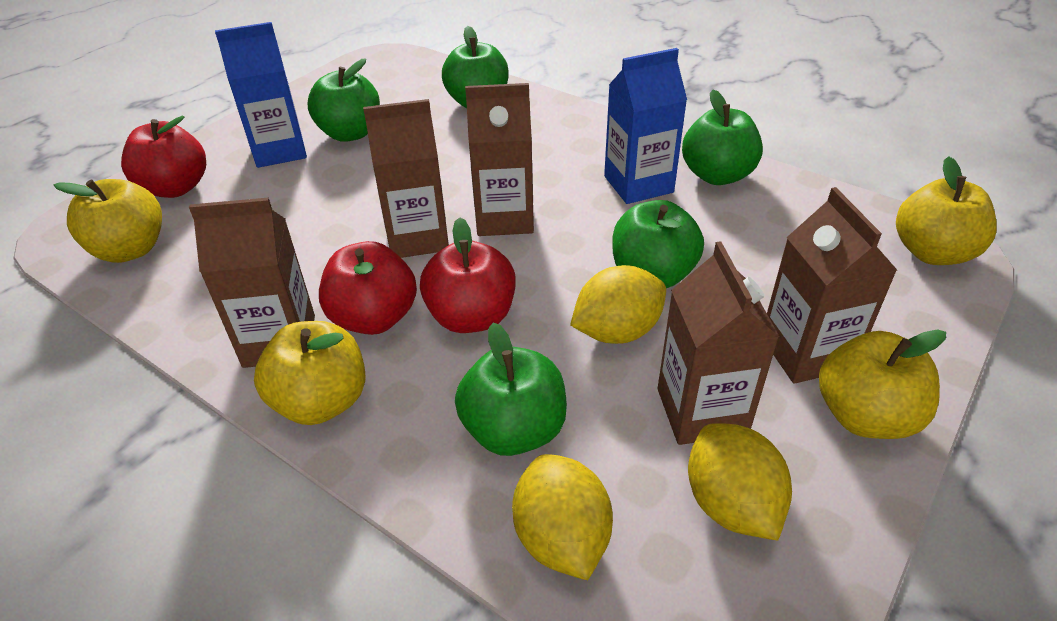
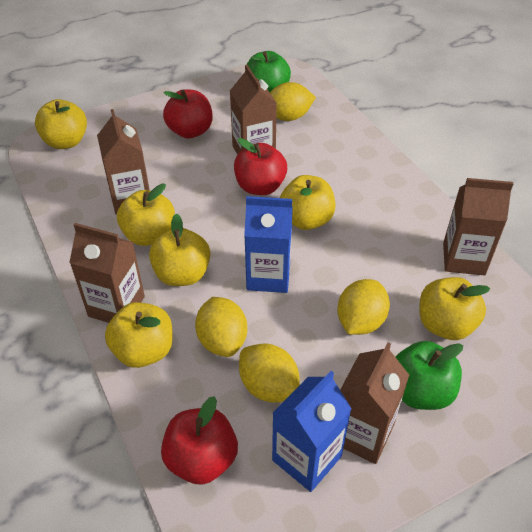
green apple: [308,58,380,142] [442,26,509,108] [455,323,567,456] [613,200,704,288] [682,90,763,185] = 5 -> [247,51,291,92] [395,341,463,410] = 2
yellow apple: [54,179,162,263] [254,321,366,425] [819,329,946,439] [896,156,997,265] = 4 -> [35,99,87,149] [105,302,173,368] [117,184,175,246] [149,214,210,286] [280,175,335,230] [419,277,490,340] = 6
yellow lemon: [512,454,613,580] [570,265,666,344] [688,423,792,540] = 3 -> [195,297,247,357] [239,344,300,403] [270,82,316,121] [337,279,390,335] = 4

